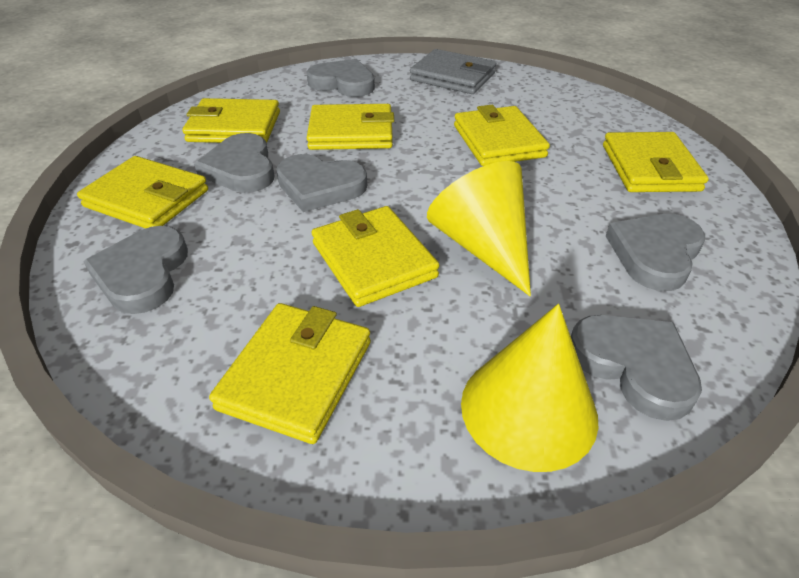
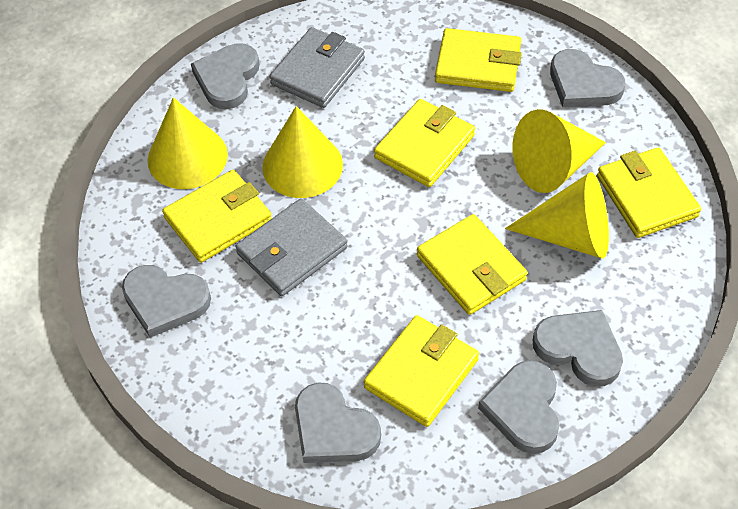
grey wallet: [410,49,496,94] = 1 -> [235,198,347,296] [269,27,365,108] = 2
yellow cone: [427,161,531,296] [461,304,598,472] = 2 -> [148,97,228,189] [262,106,343,198] [505,172,609,259] [512,109,606,193] = 4
yellow wallet: [77,156,208,229] [182,98,280,143] [209,303,371,444] [307,104,394,150] [312,206,439,307] [454,105,550,166] [603,132,709,192] = 7 -> [162,170,272,263] [364,315,479,427] [374,99,475,187] [417,214,528,315] [435,28,522,92] [597,148,701,238] = 6

